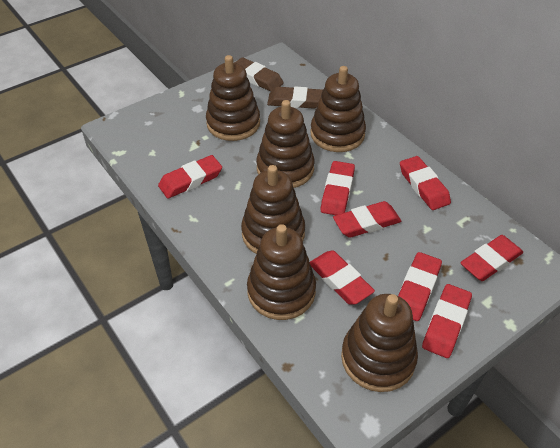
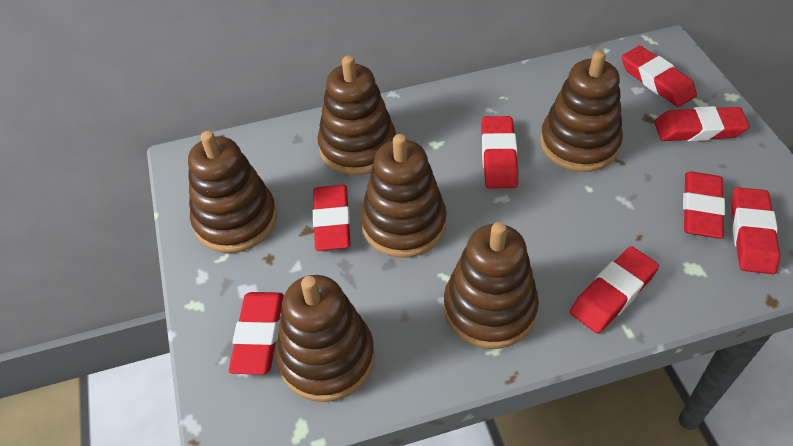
brown eraser: [235,57,284,92] [267,86,323,109] = 2 -> none = 0

